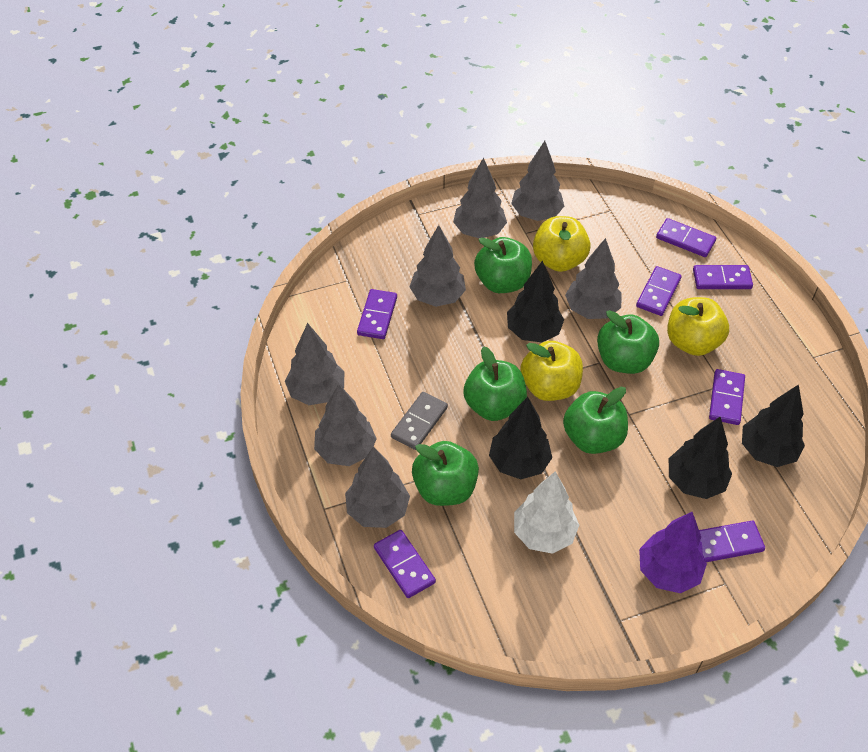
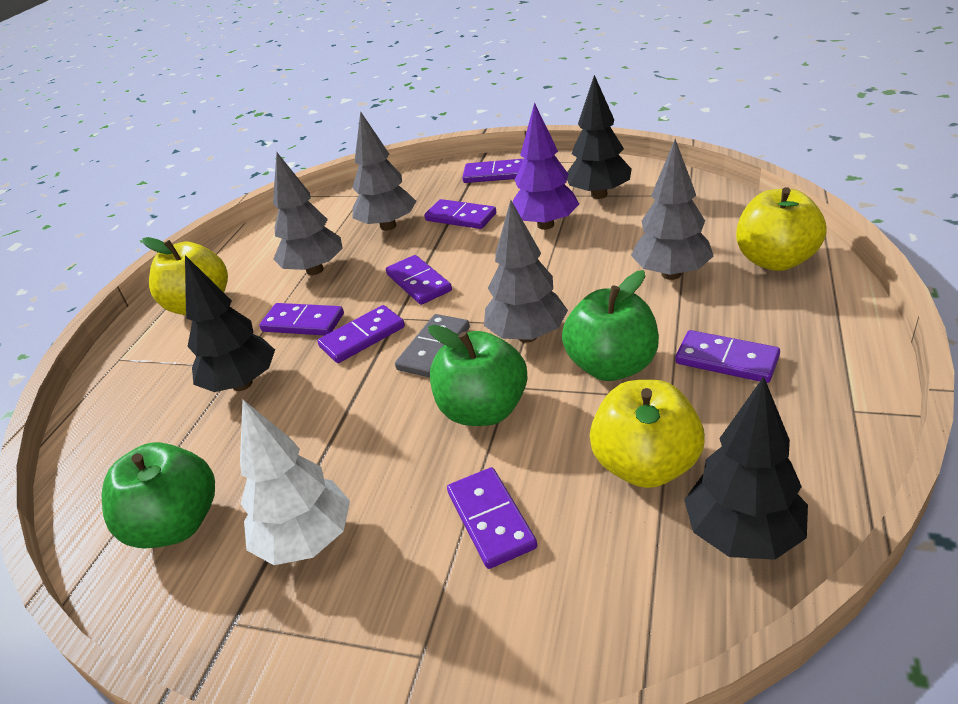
black tree: [489,397,552,479] [507,261,564,342] [669,417,732,499] [742,384,805,467] = 4 -> [185,255,275,392] [567,75,632,199] [684,376,808,560] = 3
green apple: [412,441,479,506] [464,346,527,421] [474,237,532,293] [563,387,628,454] [597,310,659,374] = 5 -> [101,442,215,549] [428,325,528,426] [562,270,659,381] = 3
grey tree: [285,323,344,405] [314,384,377,466] [345,446,410,528] [409,225,466,307] [453,158,507,238] [511,141,564,221] [565,238,622,319] = 7 -> [273,153,343,275] [352,111,416,231] [484,200,568,343] [631,139,713,280] = 4

